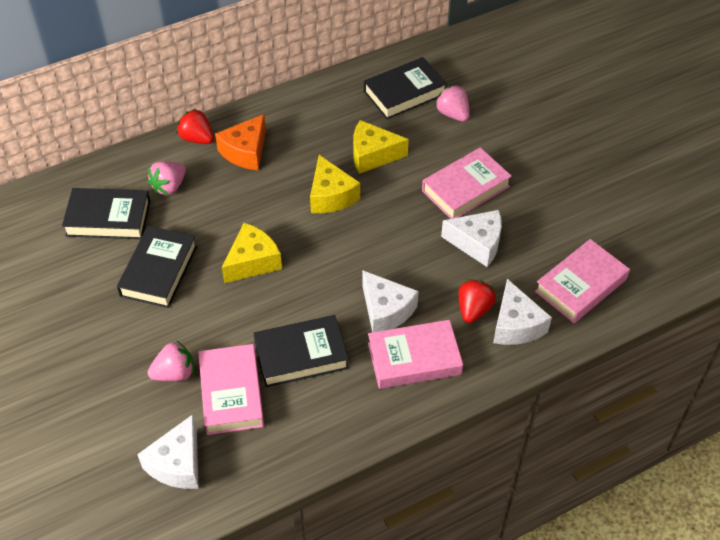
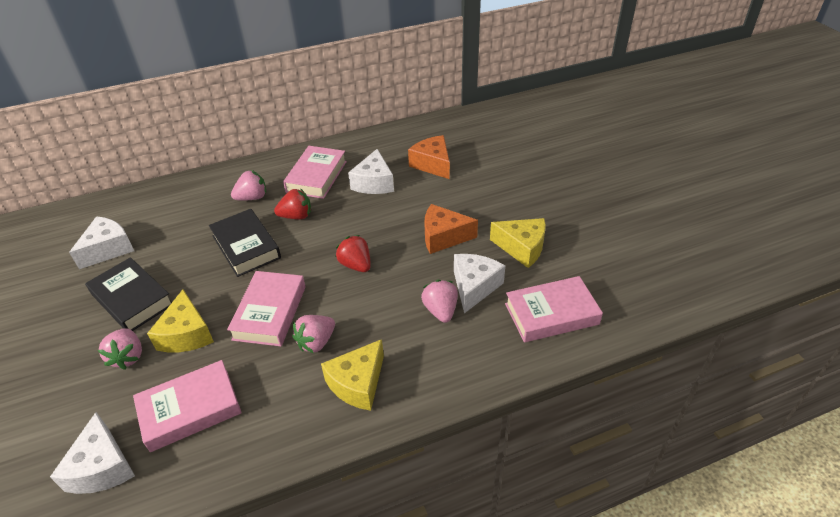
black book: [62,188,150,239] [117,226,197,308] [254,315,349,387] [364,57,447,119] = 4 -> [85,257,172,331] [209,209,281,277] = 2
orange cheese: [215,114,266,170] = 1 -> [408,135,450,179] [425,204,478,254] = 2
pink strawberry: [148,161,186,195] [148,341,194,381] [435,85,470,122] = 3 -> [98,328,142,370] [231,170,266,201] [292,315,335,353] [421,280,458,323] = 4

